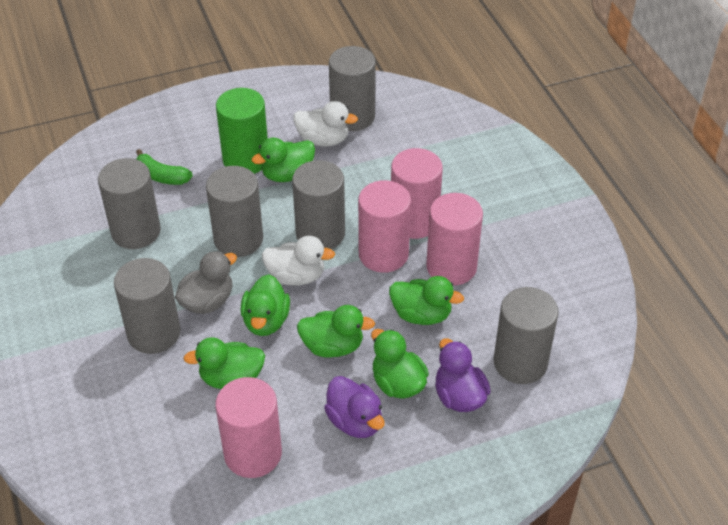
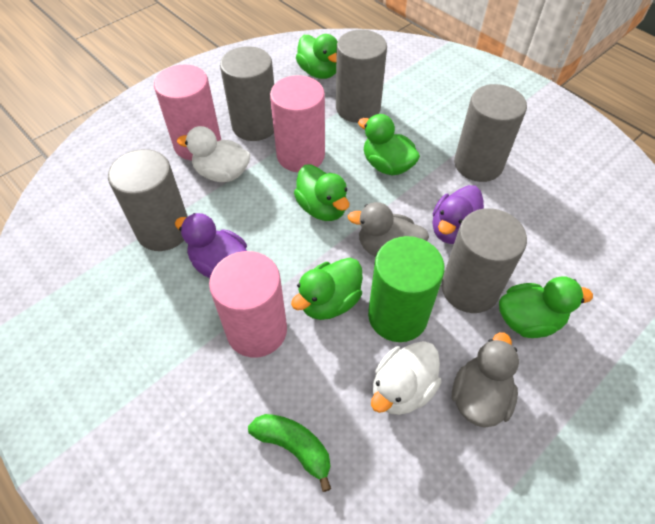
green duck: [183,337,265,389] [241,274,290,336] [251,138,315,182] [297,305,375,357] [371,329,429,399] [389,276,464,325] = 6 -> [291,258,363,320] [294,164,349,221] [296,34,338,79] [358,114,420,175] [499,276,593,338] = 5
grey cylinder: [98,158,161,249] [114,258,181,354] [206,166,263,257] [292,160,345,249] [329,46,376,131] [494,287,559,384] = 6 -> [108,149,188,251] [220,46,274,141] [336,30,387,123] [441,208,527,313] [454,84,527,182] = 5
grey duck: [175,251,237,314] = 1 -> [348,202,429,257] [452,332,519,428] = 2
pink cylinder: [215,377,282,478] [358,180,411,273] [391,148,443,239] [426,193,483,286] = 4 -> [154,65,221,161] [209,251,287,358] [270,75,325,172] = 3

